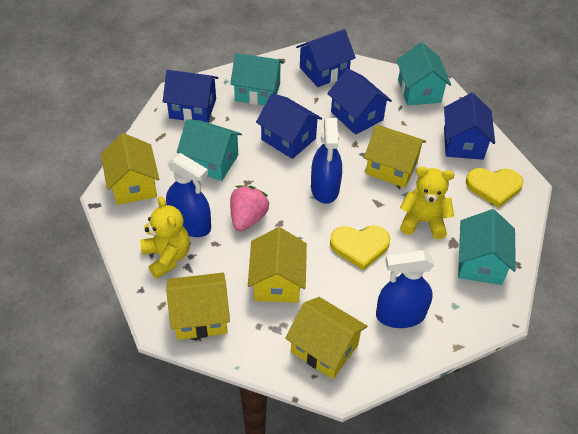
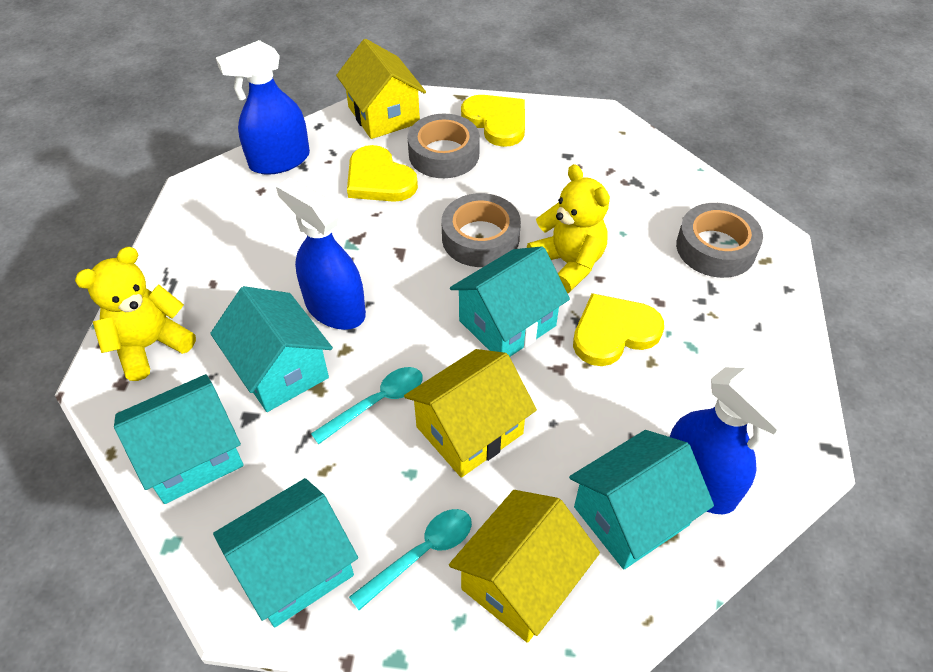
blue house: [163,70,218,122] [256,93,322,159] [296,29,356,87] [327,68,392,135] [444,93,495,160] = 5 -> none = 0
grey tape: none = 0 -> [407,114,480,178] [442,193,521,267] [676,203,763,278] = 3
pink strawberry: [230,185,270,232] = 1 -> none = 0
turquoise house: [177,119,242,181] [230,53,284,106] [397,42,451,105] [458,209,516,285] = 4 -> [114,374,244,504] [210,286,333,412] [213,478,358,628] [450,246,570,357] [569,430,714,569] = 5
turquoise spoon: none = 0 -> [311,367,423,444] [349,509,472,610] = 2
yellow heart: [330,225,390,270] [466,168,523,208] = 2 -> [347,145,418,202] [461,95,525,147] [573,293,664,366] = 3
yellow house: [101,133,159,205] [166,273,230,340] [248,227,307,303] [285,297,367,379] [364,125,426,188] = 5 -> [336,39,426,139] [404,349,537,478] [449,490,600,643] = 3

